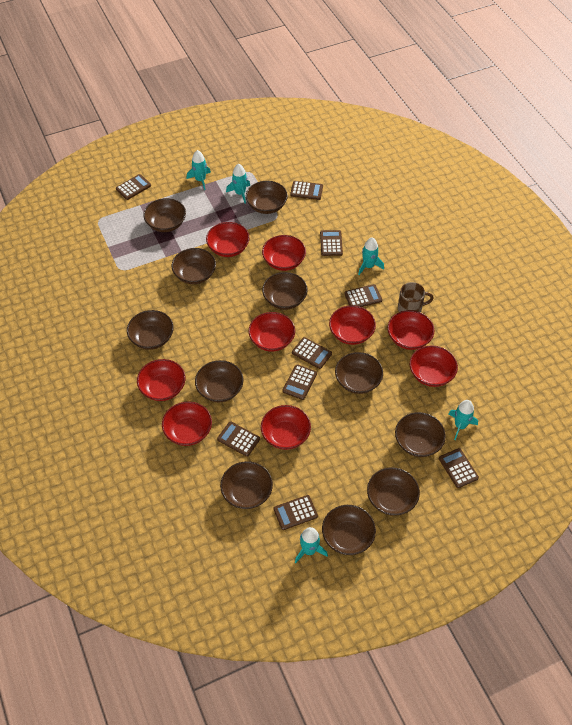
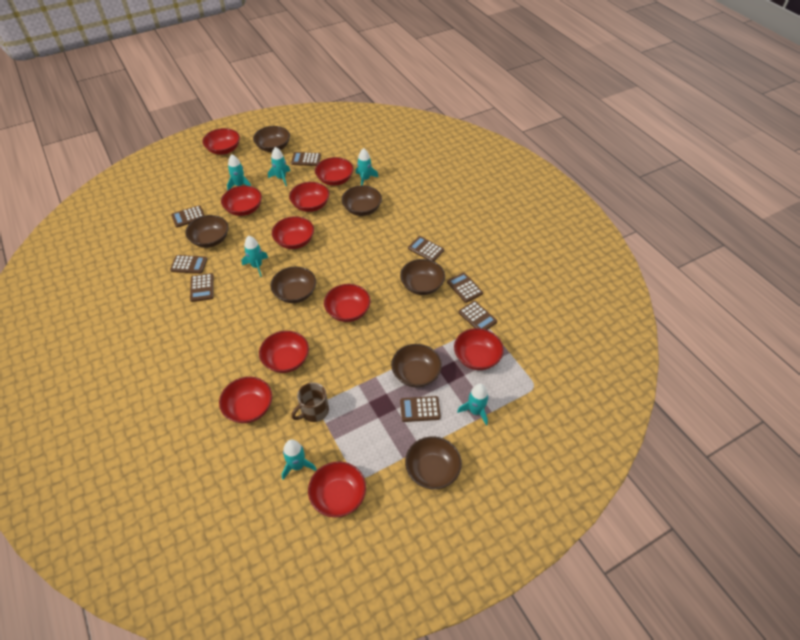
brown bowl: [127,310,174,350] [143,198,186,232] [172,248,216,284] [195,360,244,402] [220,461,273,509] [246,181,288,214] [262,272,308,310] [322,505,376,555] [335,352,383,394] [367,467,420,516] [395,412,446,457] = 11 -> [185,215,229,248] [253,126,290,152] [270,266,316,303] [342,185,382,216] [391,344,442,387] [400,259,445,295] [405,436,462,489] = 7
brown calculator: [116,174,151,200] [217,421,260,457] [273,495,318,530] [282,364,317,400] [290,181,323,200] [292,337,332,369] [320,230,343,256] [344,284,382,307] [439,448,479,488] = 9 -> [170,255,207,274] [171,205,205,227] [190,273,214,302] [291,152,321,166] [400,396,441,422] [408,236,444,261] [447,272,483,303] [458,301,497,330] = 8
red bowl: [137,359,186,401] [162,401,212,446] [206,222,250,257] [249,312,295,352] [261,405,311,450] [262,235,306,271] [329,305,376,345] [388,310,435,350] [410,345,458,387] = 9 -> [202,128,240,155] [219,377,272,423] [221,185,262,216] [259,331,309,373] [272,216,314,249] [289,182,329,212] [308,461,366,517] [315,157,353,186] [324,284,371,322] [454,328,504,370] = 10
turquoise rocket: [187,150,211,190] [226,164,250,204] [295,527,328,563] [358,237,384,275] [449,400,478,440] = 5 -> [227,154,251,190] [241,236,268,277] [268,147,290,186] [282,440,317,480] [356,148,378,185] [457,384,489,426] = 6

